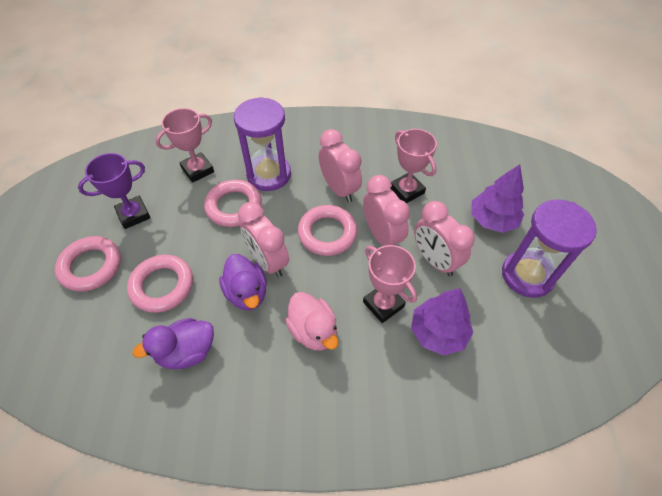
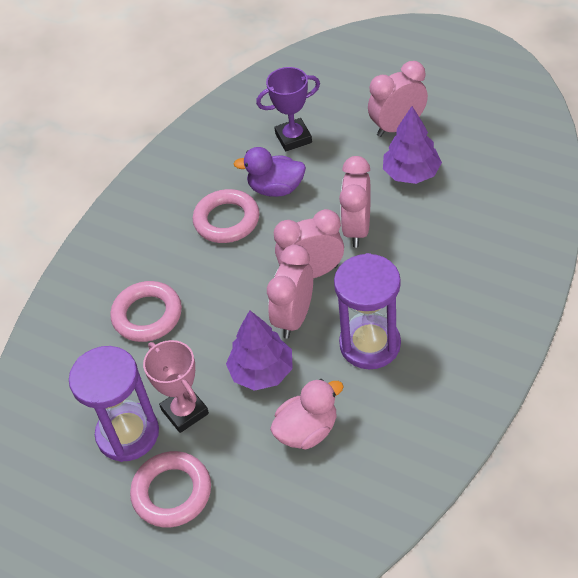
pink ring: [55,236,121,292] [127,255,193,313] [204,180,262,227] [298,205,357,256] = 4 -> [110,281,182,342] [130,451,211,527] [193,189,259,243] = 3
pink trophy: [155,108,214,183] [363,245,417,323] [390,129,437,203] = 3 -> [143,340,209,433] = 1
purple duck: [132,318,214,369] [219,254,267,310] = 2 -> [234,147,306,197] = 1

